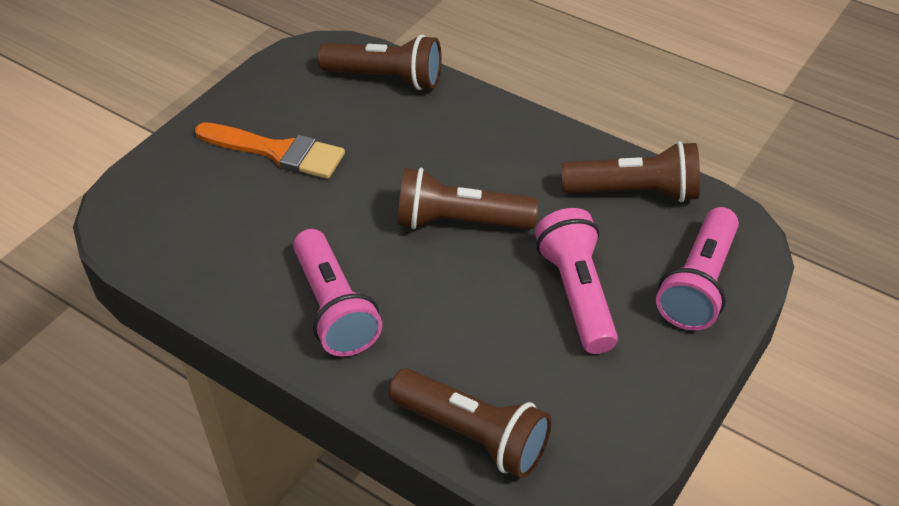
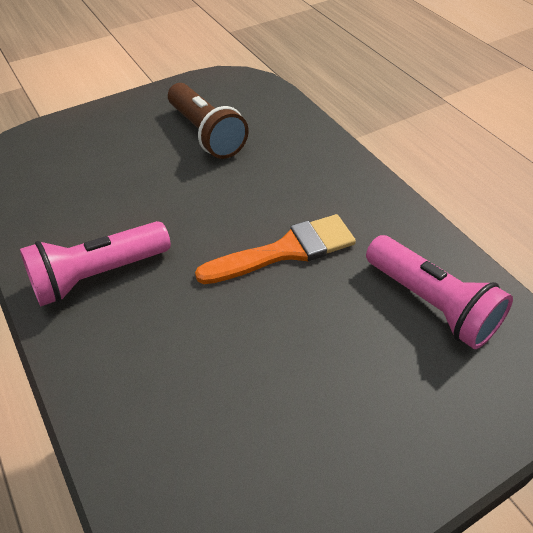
brown flashlight: [318,35,442,90] [389,368,552,478] [397,168,538,230] [562,141,700,202] = 4 -> [168,83,249,159] = 1
pink flashlight: [293,229,382,357] [535,208,618,354] [656,207,739,331] = 3 -> [20,221,171,306] [366,235,513,349] = 2

